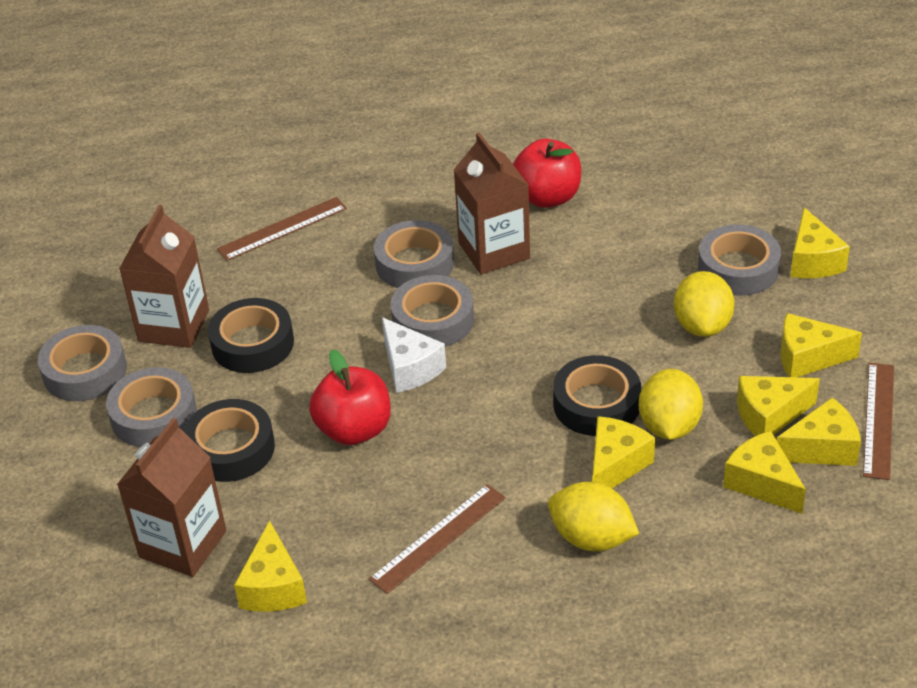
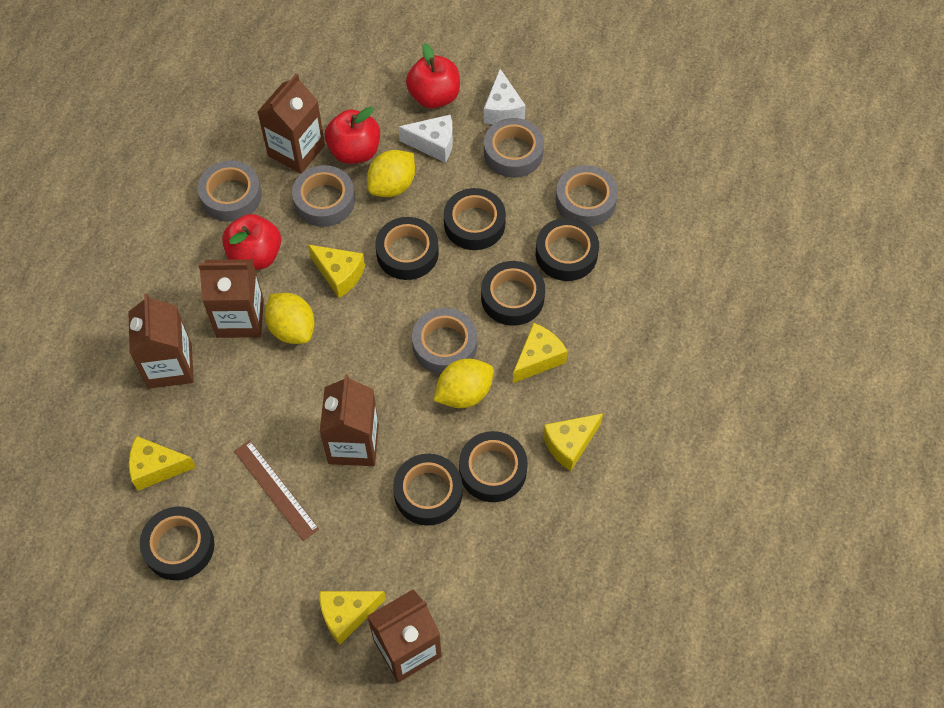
black tape: [183,399,275,482] [208,298,294,373] [553,355,641,436] = 3 -> [140,507,214,580] [375,217,439,280] [393,454,463,526] [444,188,506,250] [459,431,528,502] [481,261,545,326] [536,218,599,281] = 7
brown carton: [117,418,226,577] [119,205,209,348] [454,133,530,274] = 3 -> [128,293,194,389] [198,259,264,338] [257,73,325,174] [320,374,379,466] [367,589,441,682] = 5
brown ruler: [217,197,347,261] [369,484,506,594] [863,363,894,480] = 3 -> [234,440,319,541] = 1
red apple: [309,350,391,445] [513,139,581,208] = 2 -> [222,214,281,270] [325,107,380,164] [406,43,460,109] = 3
white cheese: [382,317,446,393] = 1 -> [399,115,453,163] [484,69,526,125] = 2
yellow cheese: [234,520,307,612] [592,416,655,488] [723,431,806,514] [737,376,820,436] [777,398,861,466] [780,313,862,377] [790,207,850,278] = 7 -> [129,436,196,491] [308,245,365,298] [319,591,386,645] [513,323,568,383] [543,413,603,471] = 5

